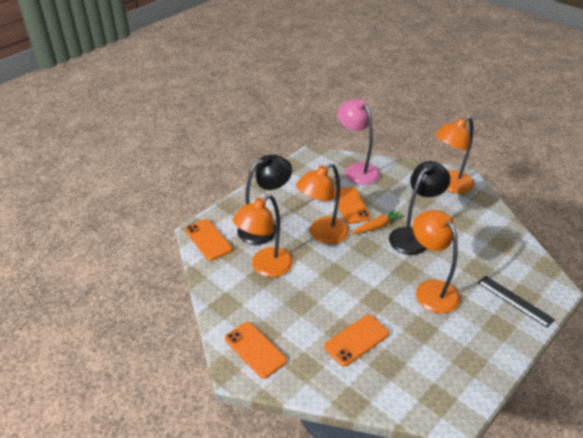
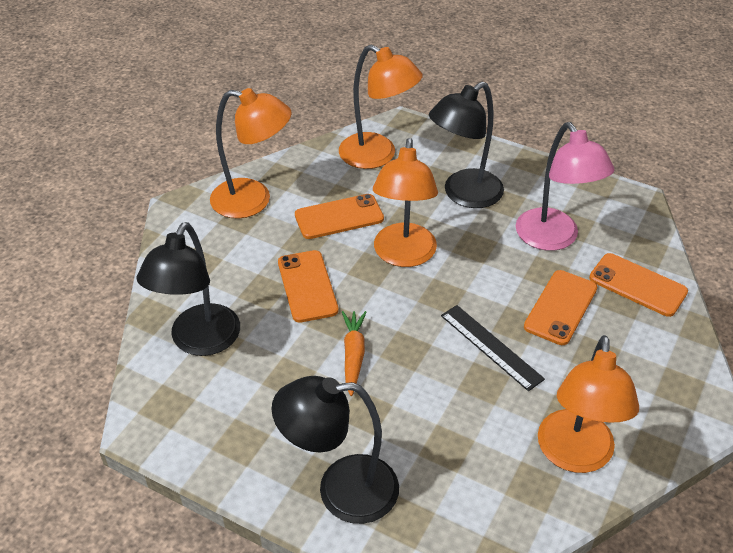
black lamp: [237,154,292,245] [389,161,450,255] = 2 -> [137,222,240,356] [271,376,399,524] [429,82,504,208] = 3

